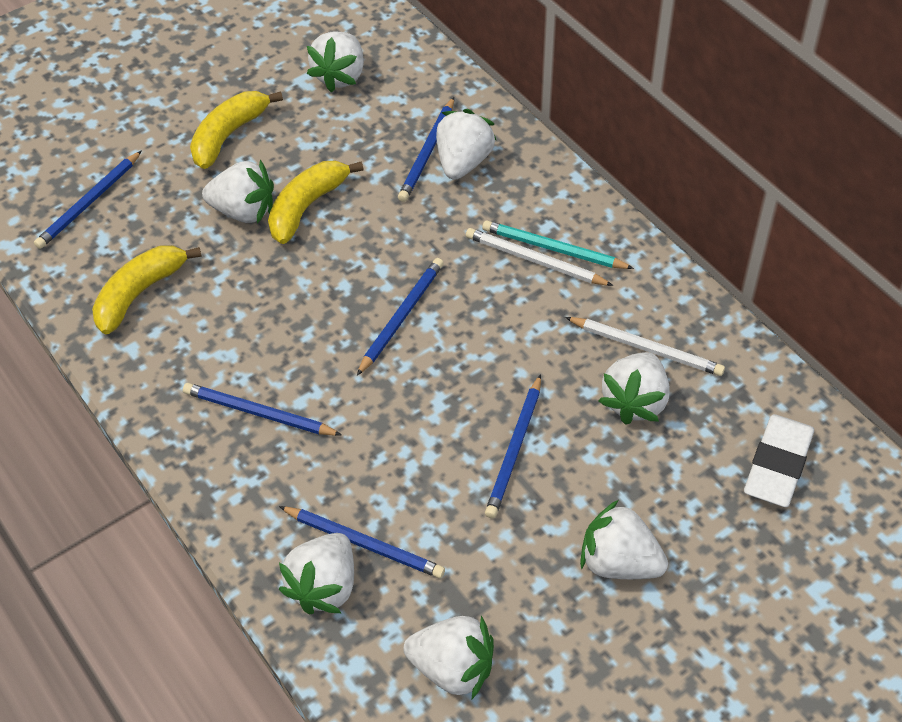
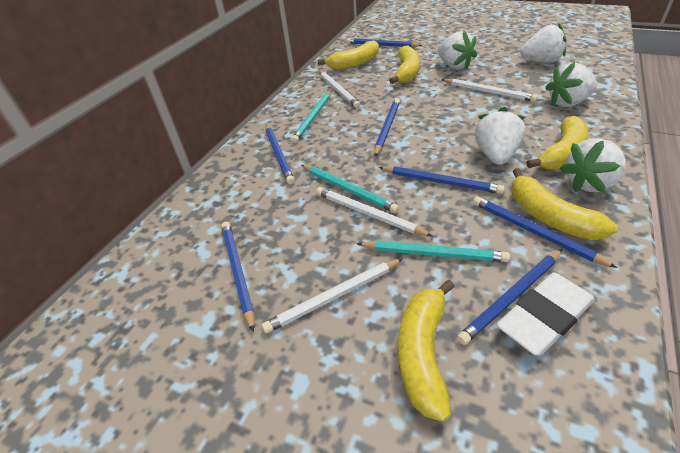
blue pencil: [34,150,142,249] [183,383,342,436] [279,506,445,578] [357,258,444,376] [398,97,454,202] [485,374,541,518] = 6 -> [221,222,254,332] [266,124,295,184] [347,38,422,48] [374,98,400,156] [379,166,505,194] [457,249,562,345] [473,196,617,268] = 7
turquoise pencil: [482,220,634,269] = 1 -> [291,91,331,143] [301,165,399,213] [357,241,510,262] = 3
white pencil: [466,228,613,286] [565,317,725,376] = 2 -> [262,258,403,334] [316,187,433,237] [319,71,360,108] [441,79,538,102] = 4
white strawberry: [202,160,274,224] [279,533,354,614] [307,32,364,92] [404,615,494,699] [436,109,496,180] [580,500,668,579] [599,352,670,425] = 7 -> [438,30,477,70] [475,107,525,165] [520,23,566,63] [545,62,597,107] [560,138,626,192] = 5
yellow banana: [92,245,202,334] [190,91,283,169] [268,161,364,244] = 3 -> [318,40,379,70] [389,46,420,84] [398,280,455,422] [511,168,618,240] [526,116,588,170] = 5

